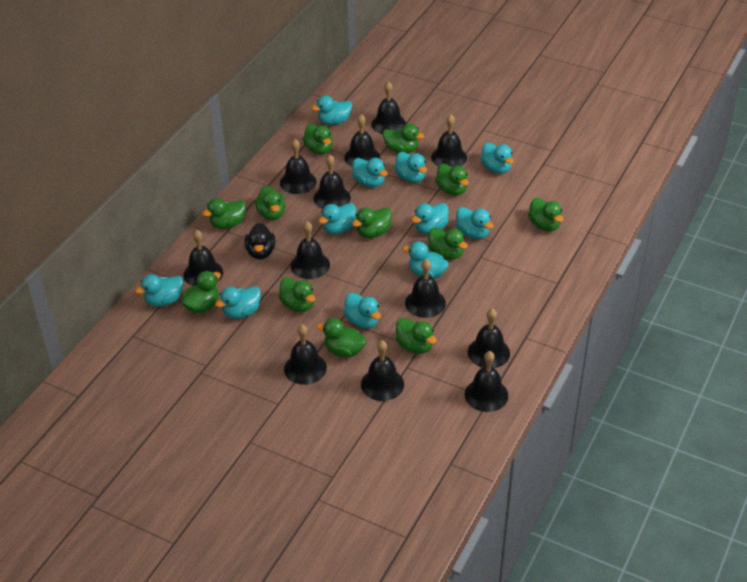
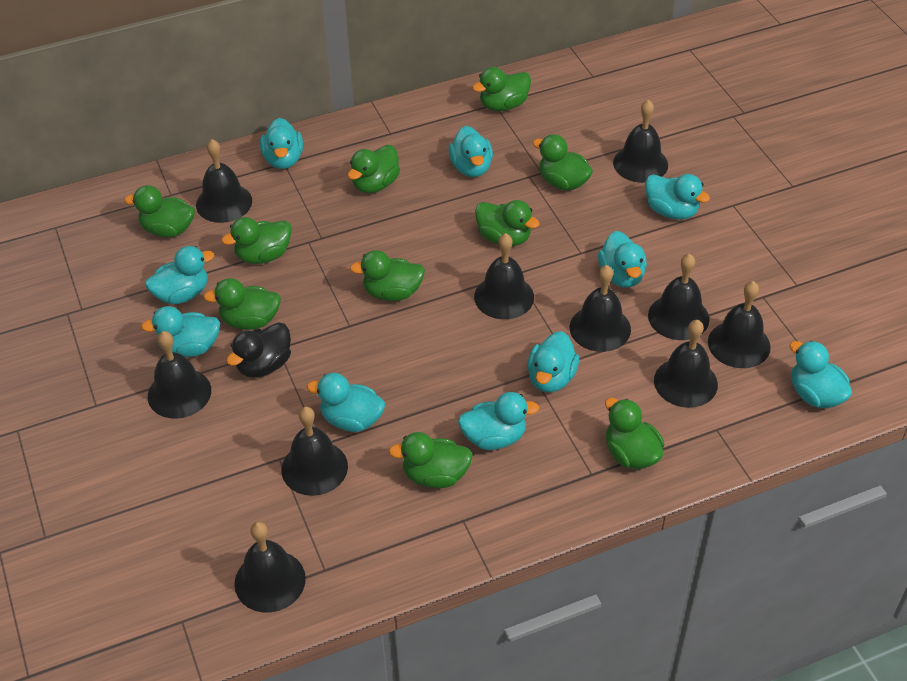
black bell: [184,230,223,286] [280,139,317,194] [284,325,327,385] [291,221,330,279] [314,155,351,209] [344,114,380,167] [361,340,404,401] [371,81,406,134] [405,259,446,318] [431,114,467,168] [465,351,508,412] [468,309,510,368] = 12 -> [148,331,211,419] [196,139,252,223] [234,522,306,612] [281,407,348,496] [474,233,534,319] [569,265,631,352] [613,99,668,183] [648,254,709,340] [654,320,718,408] [708,281,771,368] = 10
green duck: [182,271,221,313] [202,198,246,229] [255,186,286,220] [279,277,315,312] [302,124,333,154] [316,318,366,358] [352,207,392,238] [383,123,425,153] [396,318,437,354] [428,228,468,260] [435,164,469,195] [528,198,563,231] = 12 -> [124,185,195,237] [203,278,281,330] [221,217,292,264] [348,145,400,193] [350,250,425,301] [389,432,473,488] [472,67,531,111] [475,200,540,246] [533,134,593,191] [605,398,664,470] = 10
turquoise duck: [135,274,183,307] [215,286,261,319] [311,95,352,125] [318,203,357,234] [343,293,381,329] [352,158,388,188] [394,152,427,183] [402,241,449,279] [411,203,449,234] [456,207,493,239] [480,143,514,174] = 11 -> [141,306,220,357] [145,246,214,304] [260,118,303,169] [307,373,385,432] [448,126,493,177] [458,392,539,450] [527,331,579,392] [598,231,647,288] [645,174,710,220] [789,341,852,408] = 10

